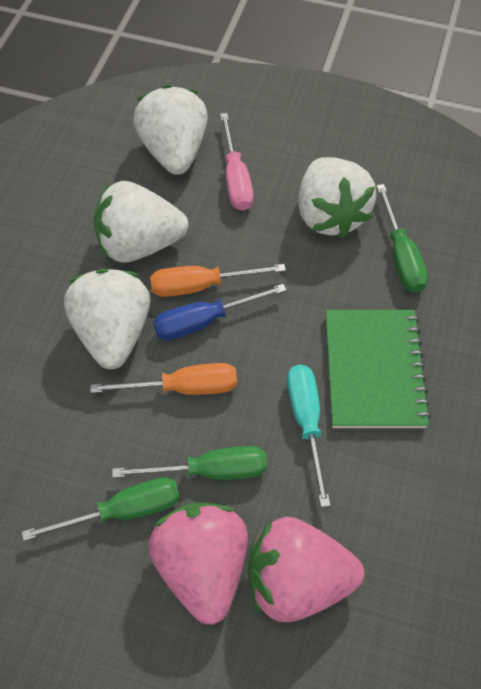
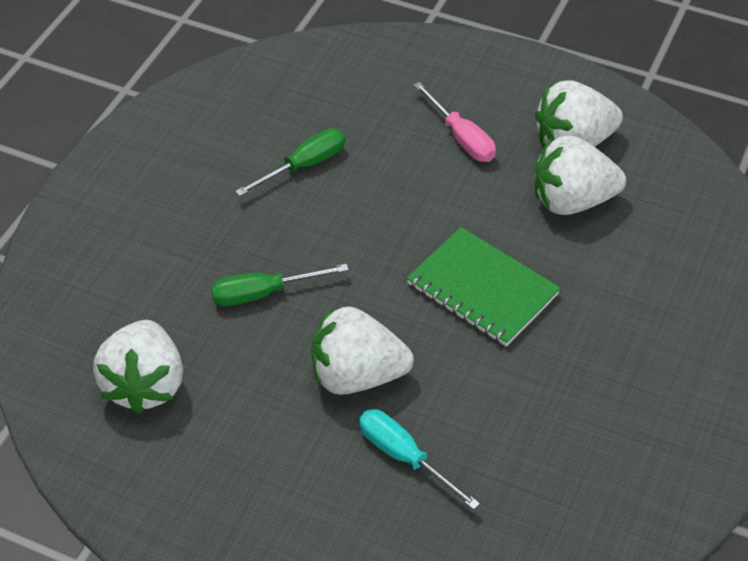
blue screwdriver: [153,284,287,340] = 1 -> none = 0
green screwdriver: [22,477,180,541] [112,446,267,480] [377,184,428,293] = 3 -> [211,264,349,306] [235,129,345,196] = 2
orange screwdriver: [91,363,237,395] [150,264,286,297] = 2 -> none = 0
pink strawberry: [148,502,248,625] [248,517,364,622] = 2 -> none = 0

